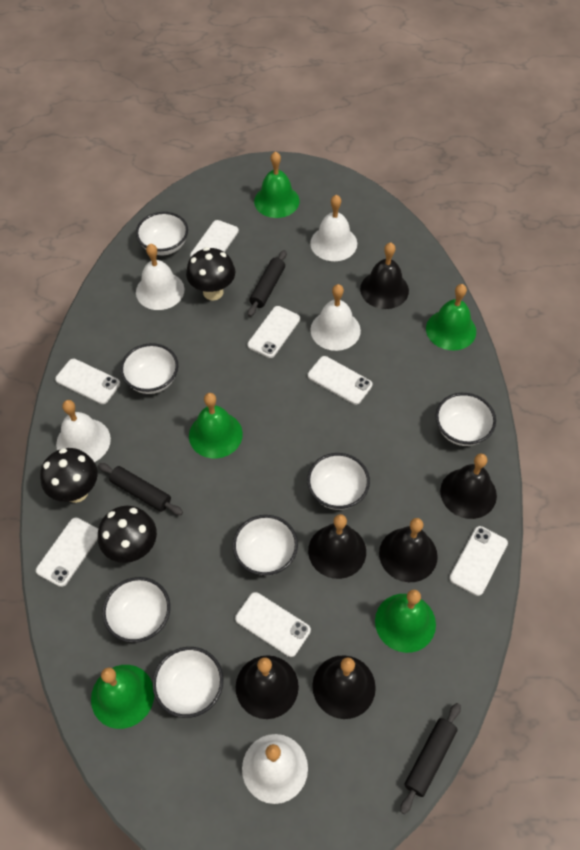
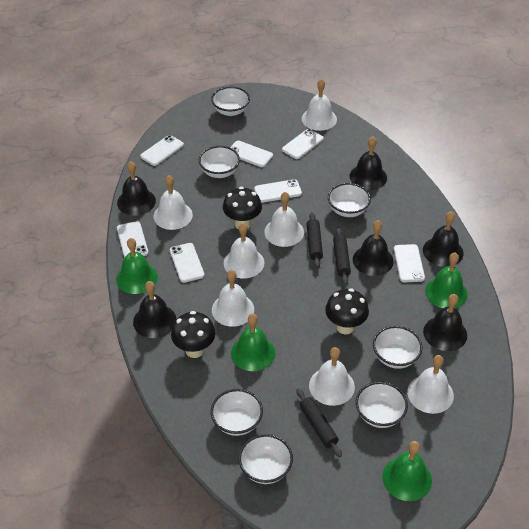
green bell: [91,665,154,729] [189,393,243,458] [254,151,300,218] [375,589,436,653] [426,284,476,350] = 5 -> [116,238,158,294] [231,314,275,371] [382,441,432,501] [425,253,468,308] = 4
white bell: [56,400,111,462] [136,244,185,310] [242,734,308,804] [310,195,357,261] [310,284,361,351] = 5 -> [154,175,193,230] [212,270,254,327] [224,223,264,278] [264,192,304,247] [302,79,337,131] [309,347,355,406] [407,355,454,414] = 7

